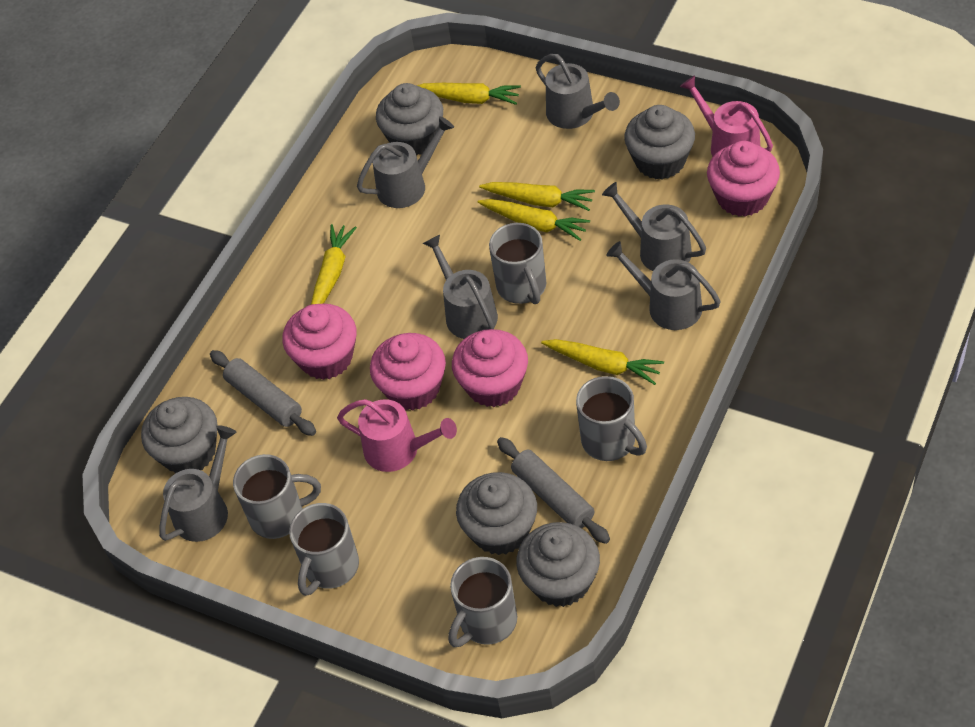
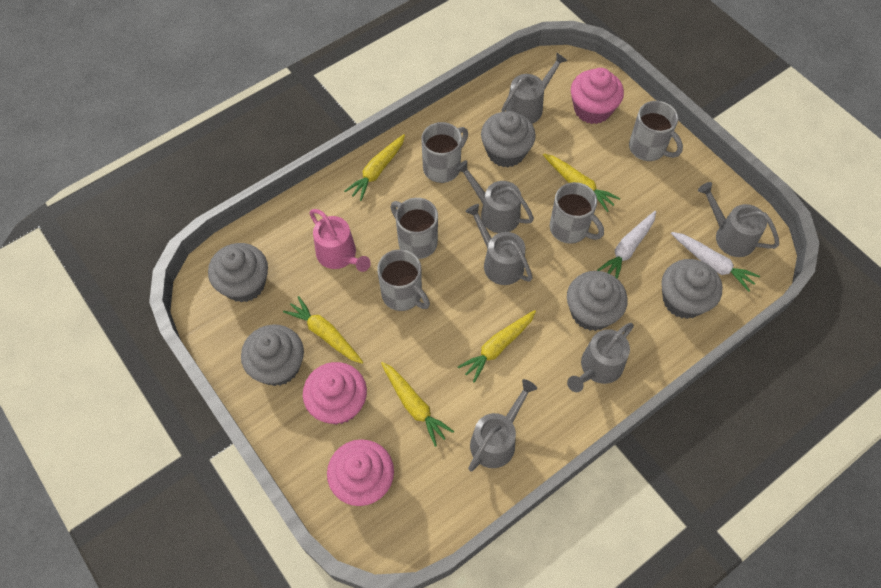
grey rolling pin: [210,350,316,436] [497,437,610,544] = 2 -> none = 0
pink cupcake: [283,303,357,380] [370,333,446,410] [452,329,528,407] [707,141,780,217] = 4 -> [303,362,367,425] [327,439,394,506] [571,68,624,124] = 3
pink watering can: [337,399,457,472] [680,75,773,157] = 2 -> [309,209,371,272] = 1
white carrot: none = 0 -> [597,211,656,279] [671,232,760,292] = 2

